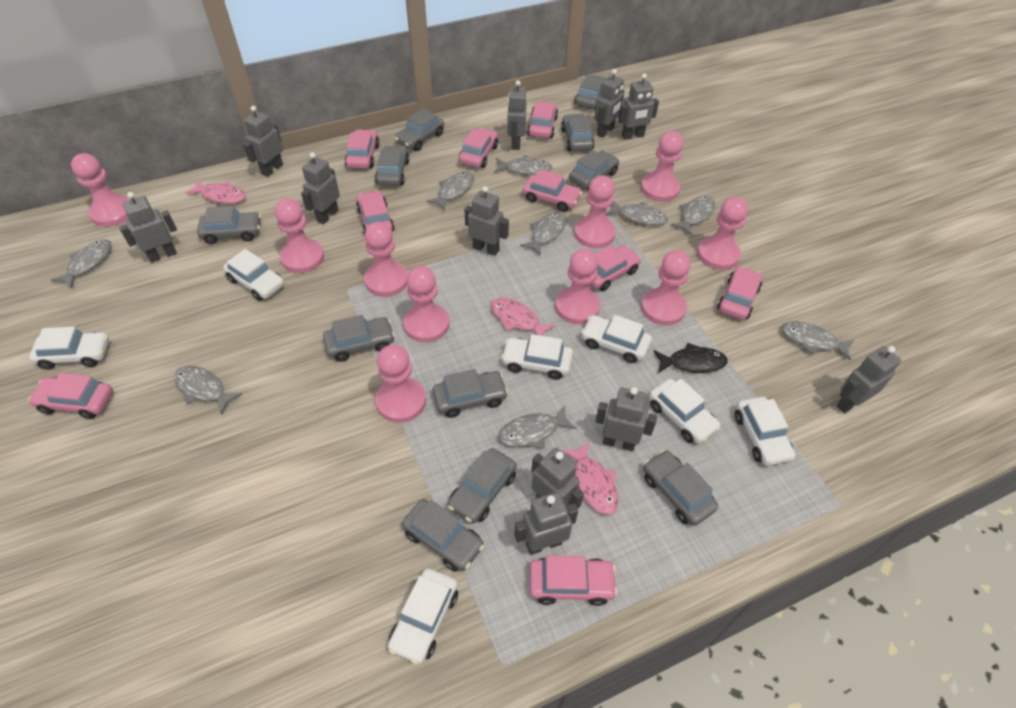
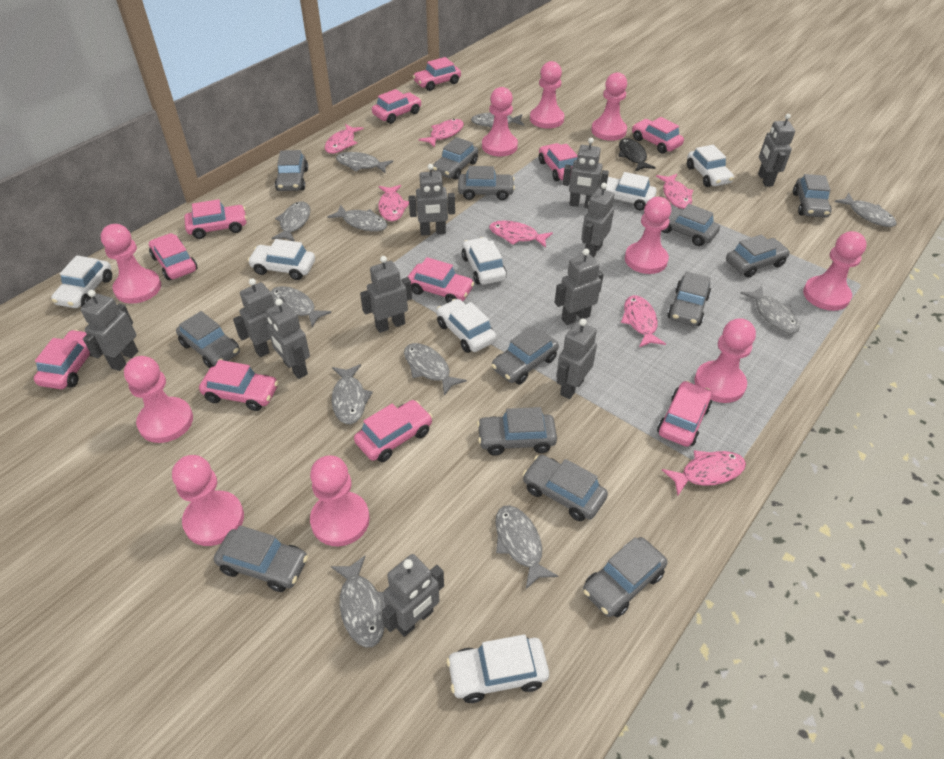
grey car: [197,206,261,244] [323,315,395,362] [375,145,409,186] [395,108,444,151] [402,499,484,572] [433,369,508,418] [448,448,517,524] [561,114,595,151] [569,150,619,190] [574,75,606,109] [643,450,718,526] = 11 -> [176,311,240,368] [214,525,308,592] [275,150,308,191] [433,137,478,180] [458,166,515,200] [477,407,557,456] [491,326,559,385] [523,455,608,521] [583,537,668,617] [661,204,720,246] [667,271,711,326] [726,234,790,278] [793,174,831,218] = 13
grey fish: [51,240,112,289] [174,366,242,415] [426,172,474,211] [494,155,553,175] [498,405,577,449] [520,212,566,256] [606,201,668,226] [670,196,715,235] [781,321,854,361] = 9 -> [271,201,310,241] [271,286,331,327] [328,205,388,232] [331,556,386,648] [332,364,373,424] [336,152,393,173] [404,343,467,396] [471,113,524,128] [495,505,558,589] [740,286,799,334] [834,193,897,227] = 11
pink car: [28,373,113,419] [345,129,379,169] [356,190,395,234] [459,128,498,168] [523,169,582,212] [527,101,558,138] [530,556,617,606] [590,245,641,291] [717,266,762,320] = 9 -> [34,330,92,389] [149,233,197,280] [184,199,247,239] [199,360,278,411] [354,400,433,462] [372,89,422,124] [408,257,474,303] [413,57,461,91] [539,143,578,181] [632,117,684,154] [657,381,712,447] = 11
pink fish: [185,180,246,204] [490,298,556,336] [562,441,618,515] = 3 -> [325,124,364,154] [378,185,409,221] [419,119,464,148] [489,220,553,248] [621,295,666,347] [656,174,693,209] [662,450,746,495] = 7

